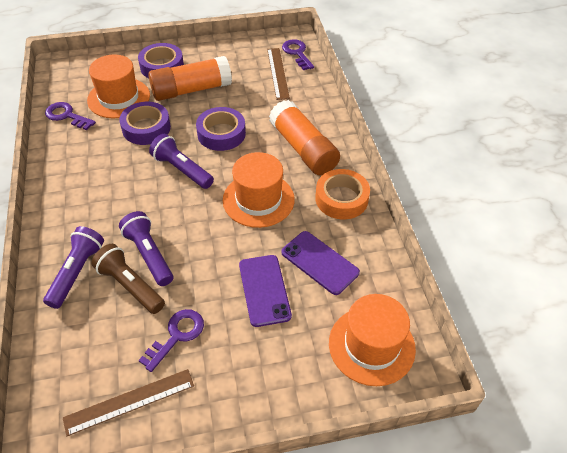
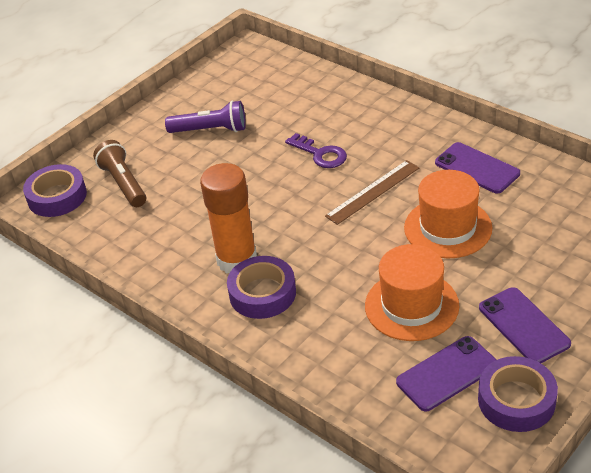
brown ruler: [63,369,194,436] [267,48,290,100] = 2 -> [325,160,419,225] = 1
orange glue stick: [148,56,232,101] [269,100,340,175] = 2 -> [200,163,257,273] = 1
orange hat: [87,54,150,118] [223,152,295,228] [329,294,416,386] = 3 -> [365,244,459,341] [404,170,493,258] = 2
orange tape: [315,169,370,219] = 1 -> none = 0
purple flashlight: [43,226,104,309] [119,211,173,286] [149,134,214,189] = 3 -> [165,101,246,133] = 1
purple key: [45,102,96,130] [138,309,204,372] [282,39,314,70] = 3 -> [285,133,347,168] = 1
purple phone: [239,255,292,327] [281,231,360,295] = 2 -> [396,336,497,411] [435,142,520,193] [479,287,571,363] = 3

